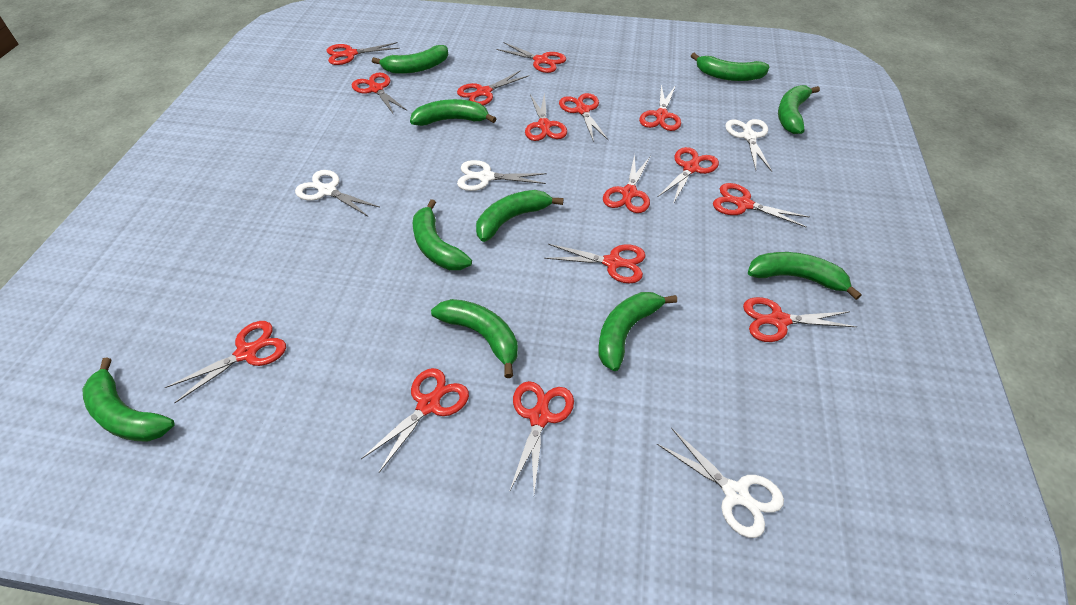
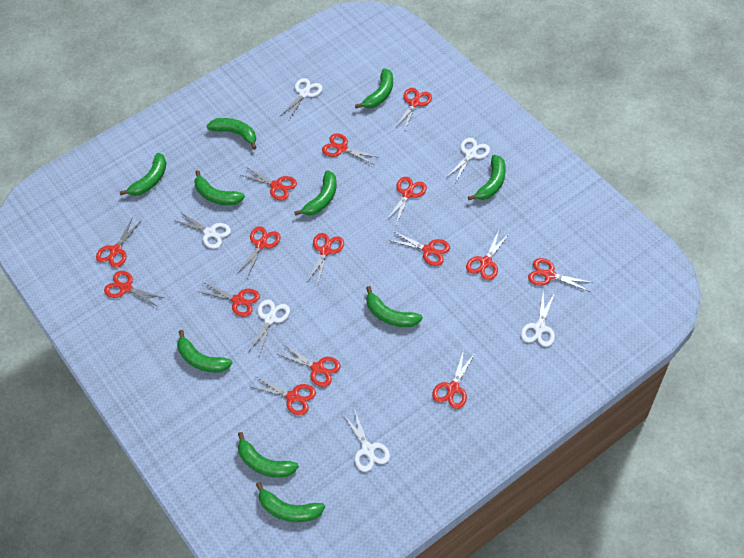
white scissors: [295,170,379,216] [457,160,547,191] [657,428,784,538] [725,119,772,172] = 4 -> [173,212,231,249] [248,300,290,356] [280,78,322,120] [342,409,390,472] [445,138,490,183] [521,291,555,347] = 6

